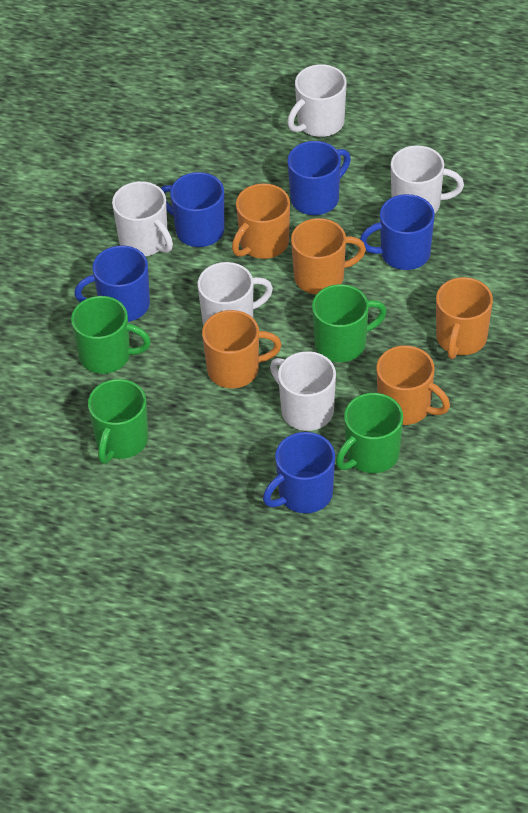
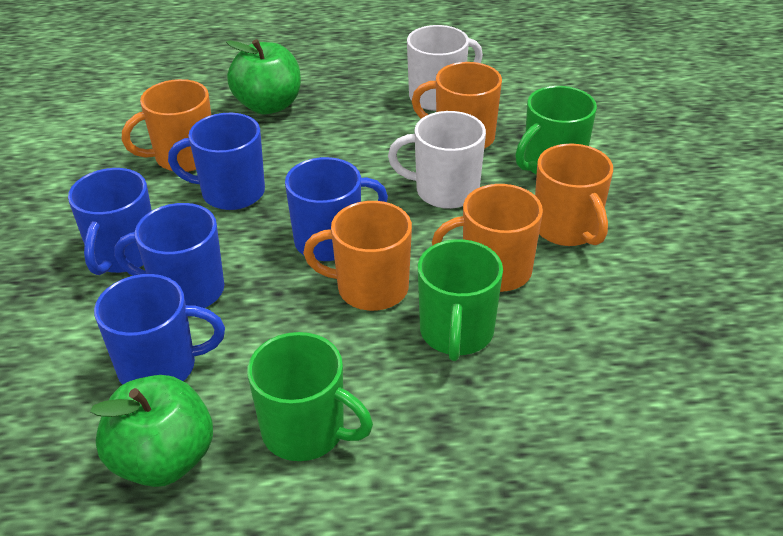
green apple: none = 0 -> [90,375,213,487] [226,39,301,114] = 2
green mug: [71,296,151,374] [88,379,148,464] [312,284,387,362] [336,393,403,473] = 4 -> [247,332,373,461] [418,239,503,361] [515,86,597,175] = 3
white mug: [112,181,173,256] [198,262,273,326] [270,351,336,431] [287,64,347,137] [391,145,464,213] = 5 -> [388,111,486,209] [407,25,483,111] = 2

